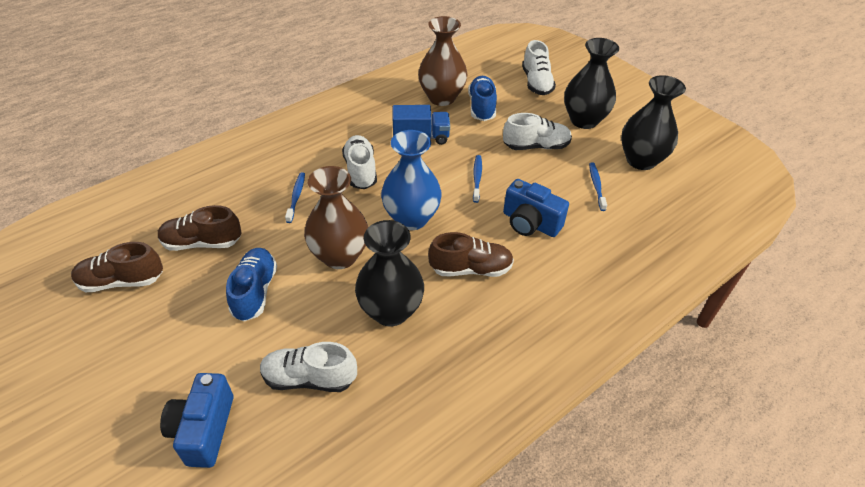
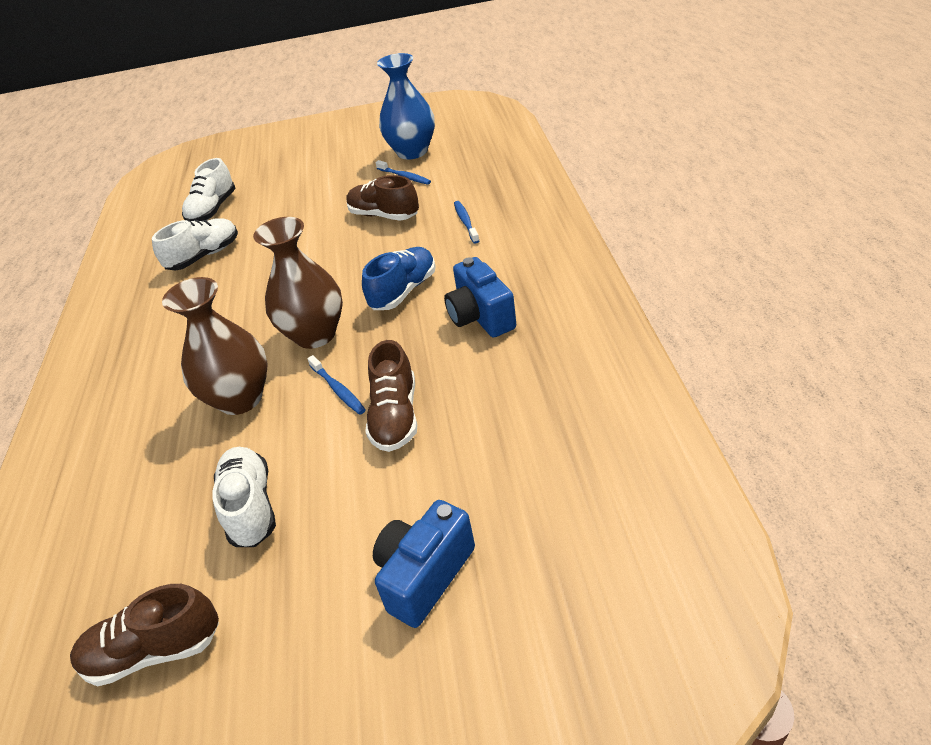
black vase: [355,220,424,326] [564,38,619,129] [621,75,686,170] = 3 -> none = 0
blue shoe: [226,248,277,322] [468,76,497,121] = 2 -> [362,247,436,310] = 1
blue truck: [393,105,450,145] = 1 -> none = 0
white shoe: [260,342,357,392] [342,135,377,189] [503,113,572,150] [522,40,556,95] = 4 -> [152,218,238,270] [182,158,236,221] [212,447,276,547] = 3

